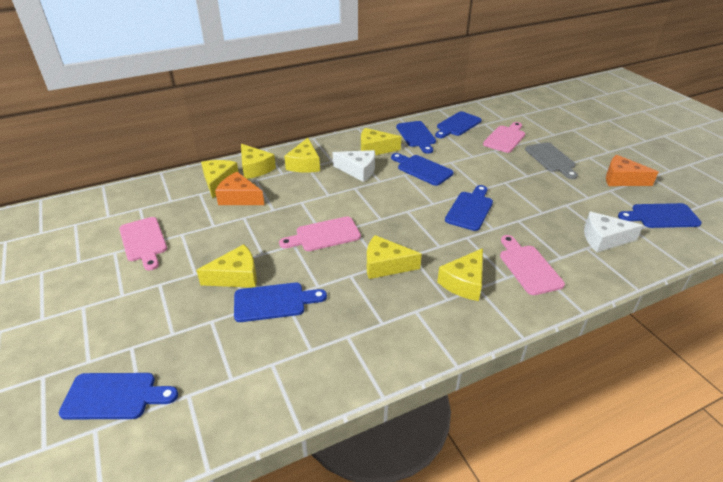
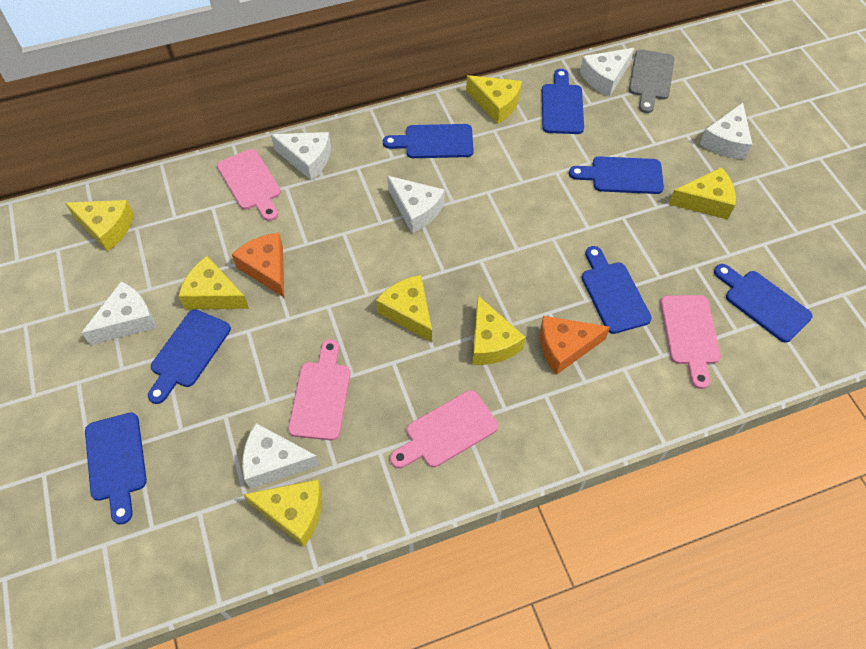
white cheese: [333,150,375,182] [584,212,643,252] = 2 -> [81,282,157,345] [242,423,320,489] [271,132,331,180] [387,176,445,233] [580,48,634,97] [700,103,753,159] = 6

